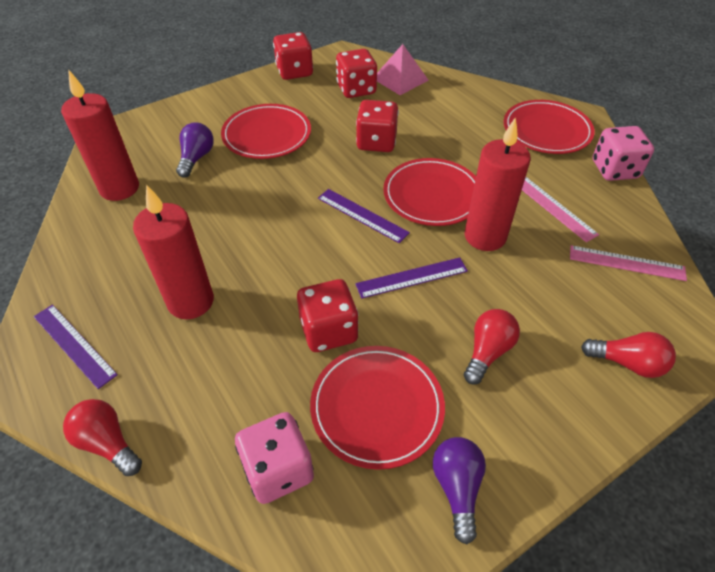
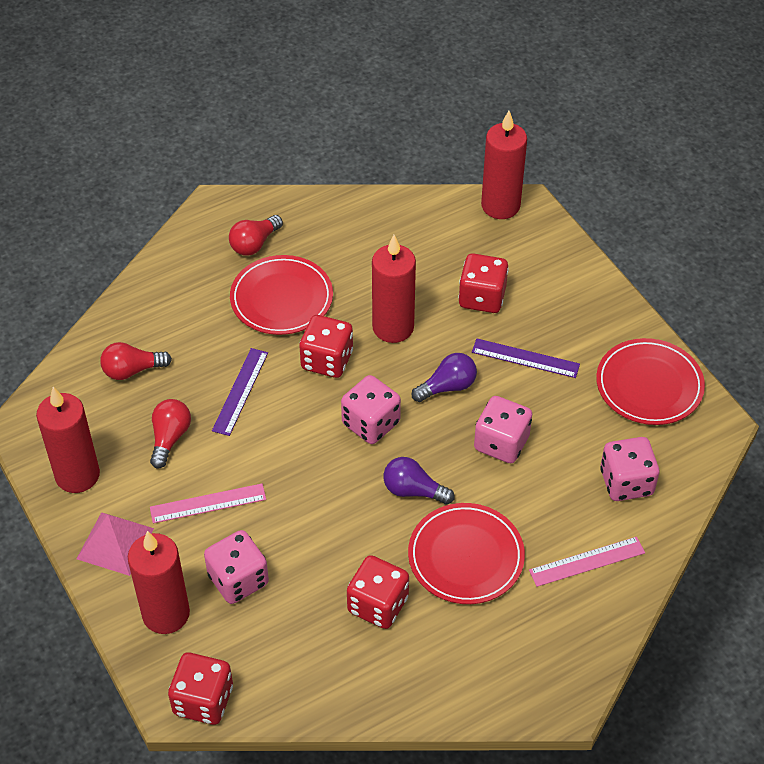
pink dice: [235,412,314,504] [593,126,654,181] = 2 -> [204,530,269,604] [341,375,401,444] [474,396,532,463] [600,437,659,501] = 4
purple ruler: [34,305,118,389] [318,189,410,243] [355,257,468,299] = 3 -> [212,348,268,436] [472,339,580,378] = 2
red candle: [61,69,139,201] [133,184,214,319] [465,117,530,251] = 3 -> [36,387,100,493] [128,531,190,634] [372,235,416,343] [481,111,527,219] = 4
red plate: [221,104,311,159] [310,346,445,470] [383,158,476,226] [504,100,595,154] = 4 -> [230,255,333,335] [408,503,525,604] [596,338,705,425] = 3

